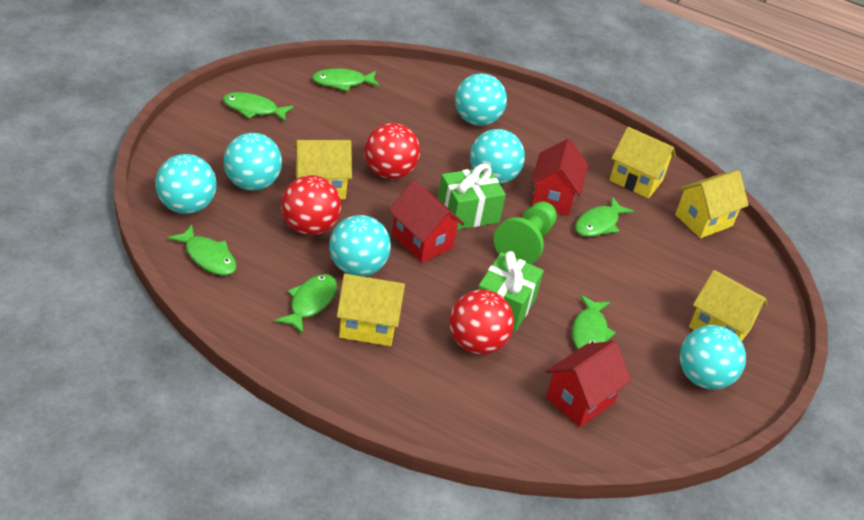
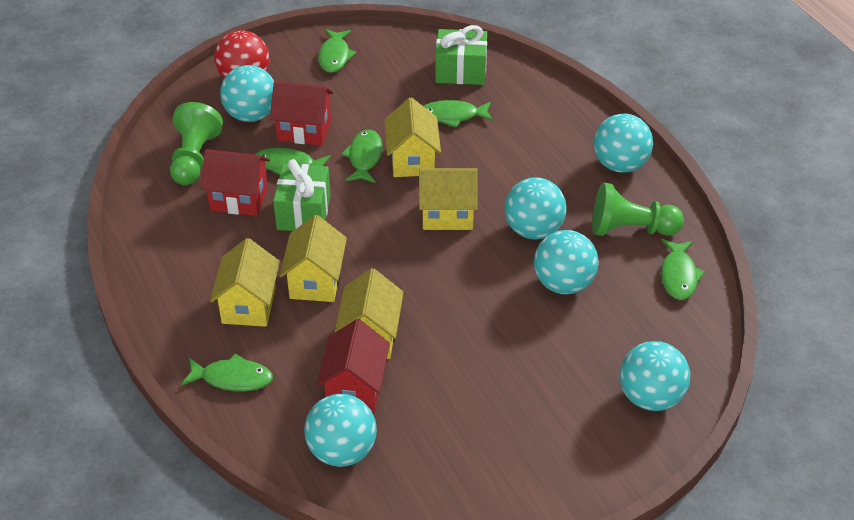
green pawn: [494,201,557,264] = 1 -> [170,102,223,185] [592,182,684,236] = 2
red ball: [281,175,341,235] [364,123,420,179] [449,290,514,354] = 3 -> [214,30,270,79] = 1

